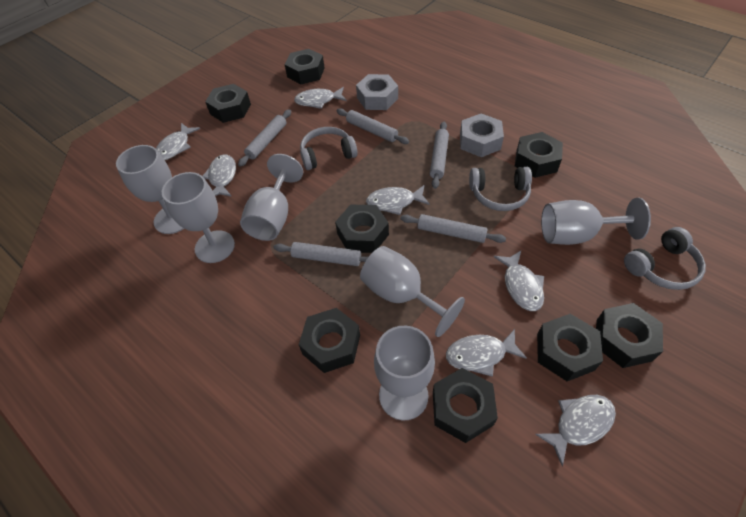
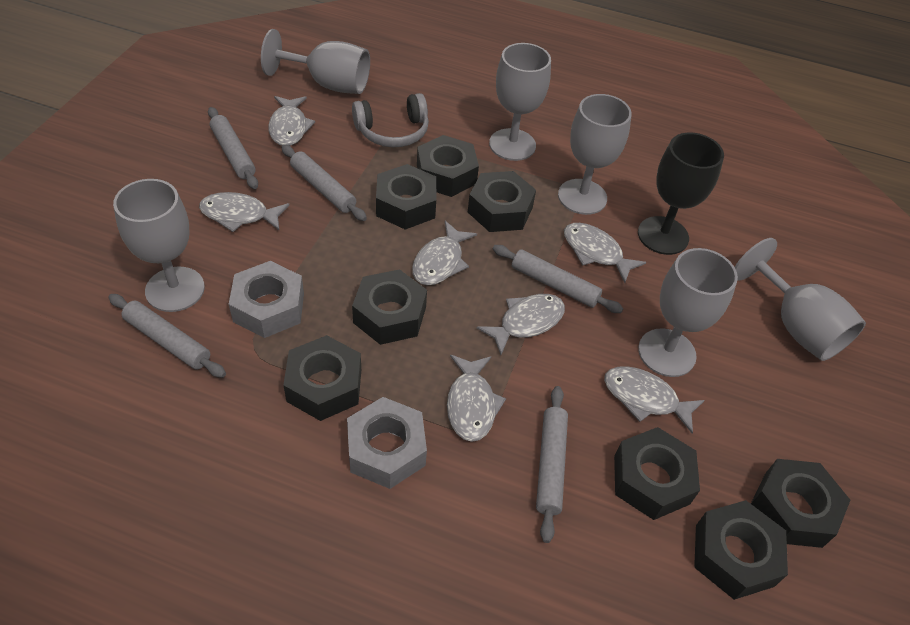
black goblet: none = 0 -> [638,133,724,255] = 1
grey headphones: [300,127,358,170] [469,167,532,211] [624,227,706,290] = 3 -> [352,93,429,147] = 1

